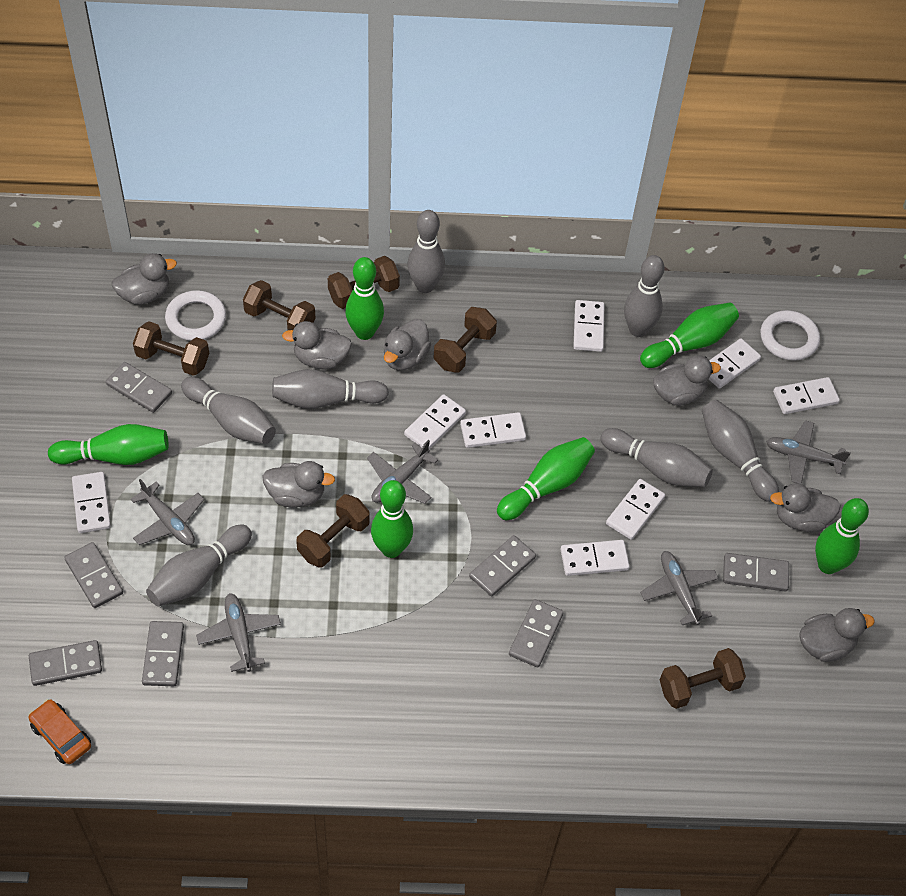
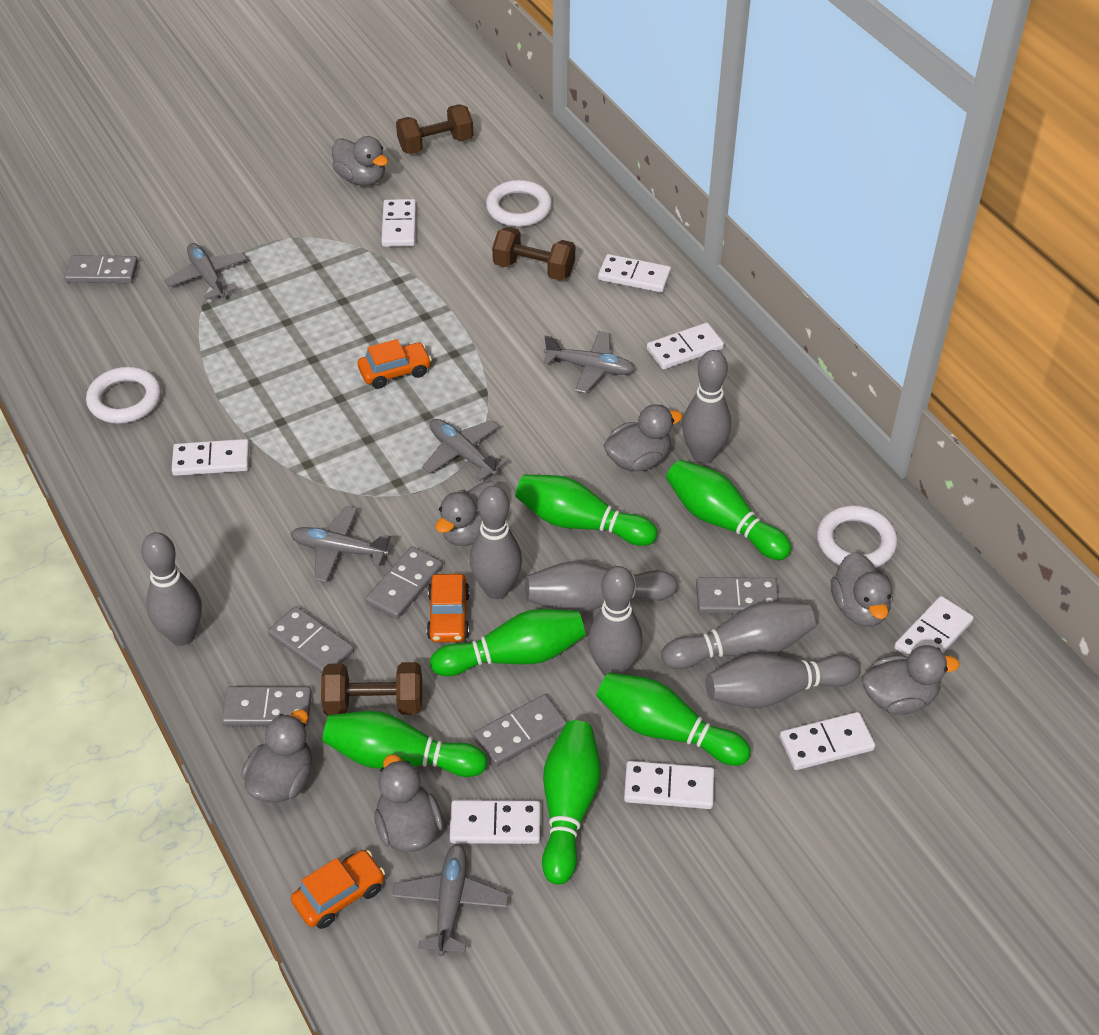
brown dumbbell: [133,321,209,376] [243,280,315,330] [296,494,370,568] [328,256,400,309] [434,307,497,373] [660,648,746,709] = 6 -> [321,662,422,716] [396,104,473,154] [492,227,575,281] = 3
grey domino: [29,640,102,686] [64,542,123,608] [106,362,172,413] [142,621,184,686] [469,535,536,596] [509,599,564,667] [723,553,789,592] = 7 -> [64,255,138,283] [222,686,312,726] [268,606,354,674] [365,547,443,619] [474,694,567,766] [696,577,779,614] = 6
orange car: [28,699,91,764] = 1 -> [291,850,385,929] [358,339,432,389] [427,574,470,642] = 3
white ring: [165,290,226,341] [761,310,820,361] = 2 -> [86,367,161,424] [486,180,552,227] [817,505,897,568] = 3

